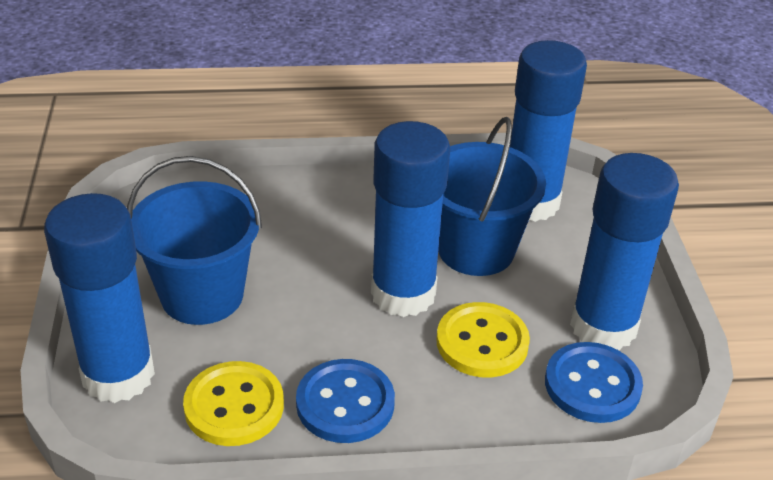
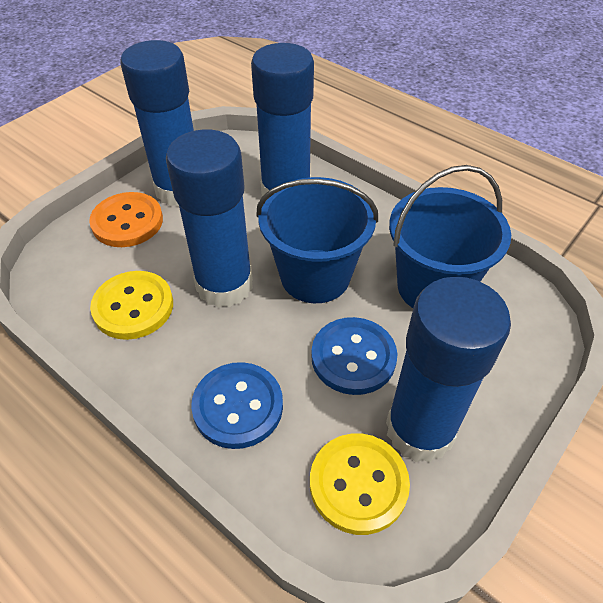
orange button: none = 0 -> [89,192,163,247] = 1

